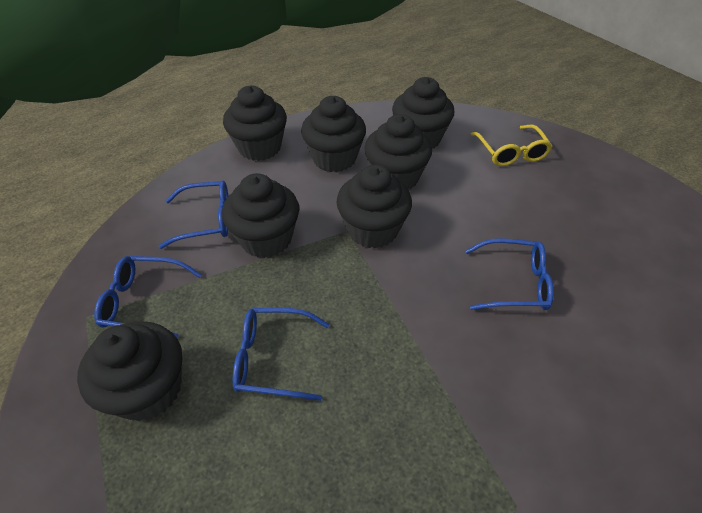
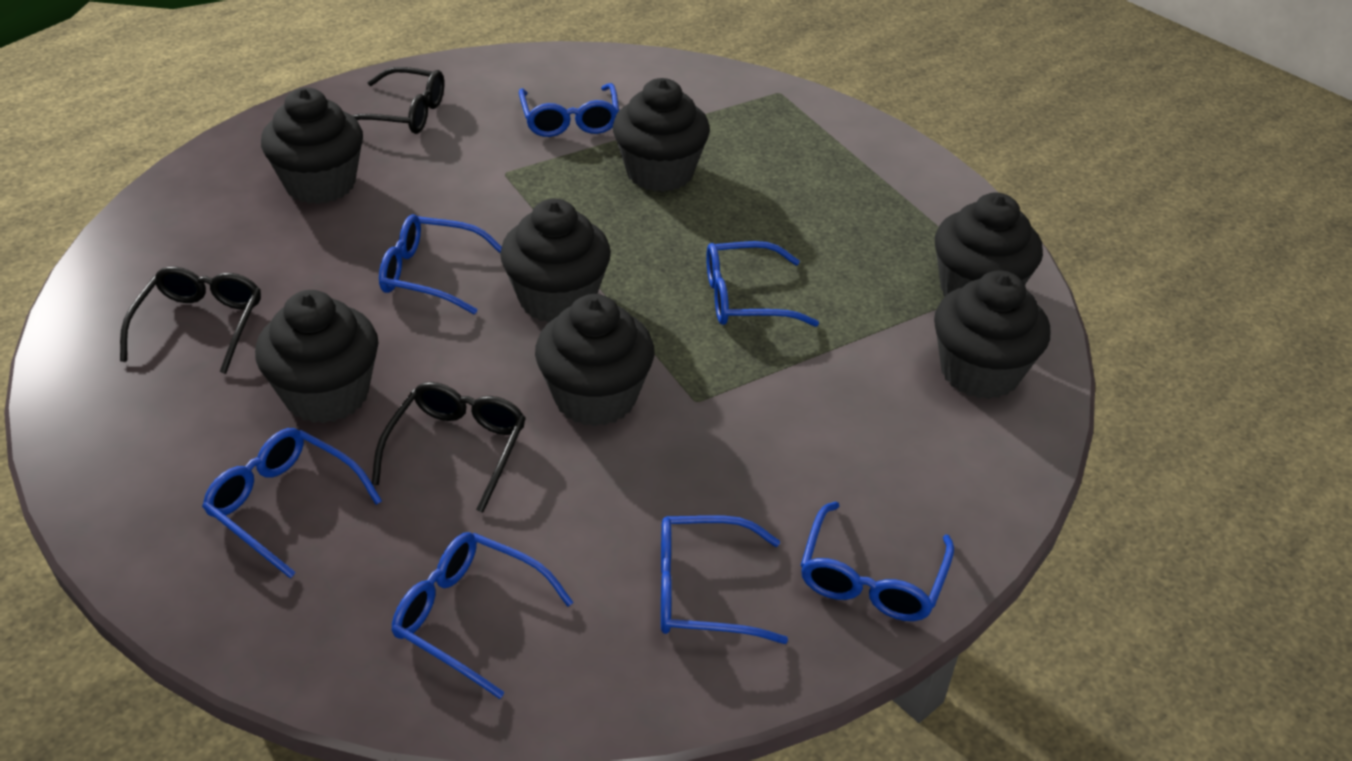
black glasses: none = 0 -> [120,266,261,374] [352,67,445,134] [372,382,526,513] = 3
blue glasses: [94,256,202,338] [159,181,228,249] [233,308,329,401] [465,238,554,310] = 4 -> [202,428,382,578] [379,214,502,314] [392,532,573,699] [519,83,619,137] [661,515,788,644] [706,241,819,327] [801,501,954,621] = 7
yellow glasses: [471,125,553,166] = 1 -> none = 0

